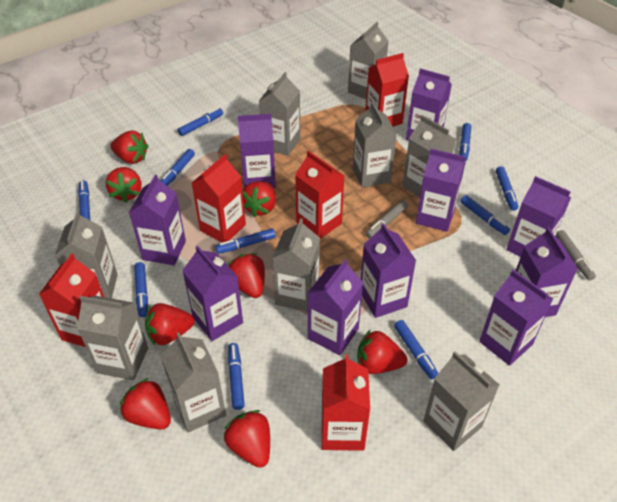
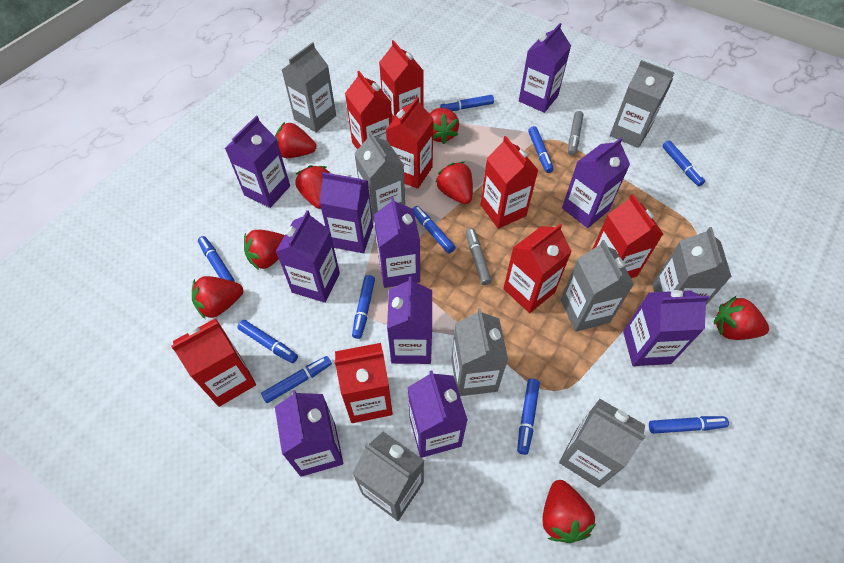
grey carton: [55,211,118,298] [77,296,148,380] [161,332,226,432] [259,72,300,156] [272,219,320,312] [348,22,388,99] [353,102,397,188] [402,115,456,197] [423,351,499,451] = 9 -> [282,42,336,132] [353,432,424,521] [354,131,405,223] [451,308,508,396] [559,399,646,488] [561,240,634,332] [610,60,675,148] [652,227,732,305] = 8
red carton: [39,253,104,347] [192,154,246,242] [295,151,344,239] [322,354,370,451] [365,53,409,127] = 5 -> [171,318,256,407] [334,343,393,423] [345,71,392,150] [379,40,424,121] [386,97,434,189] [481,136,538,229] [503,223,572,313] [593,194,663,278] = 8

